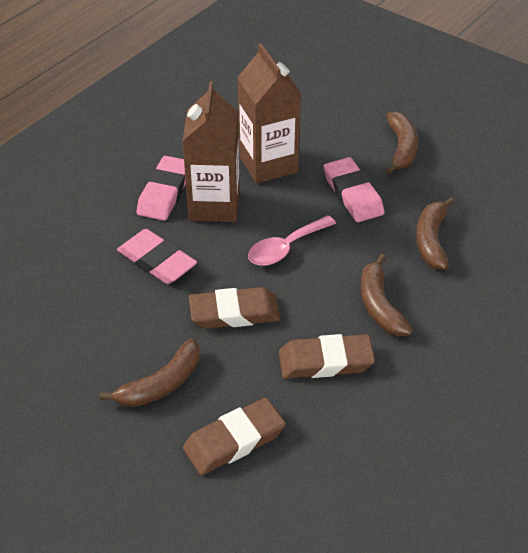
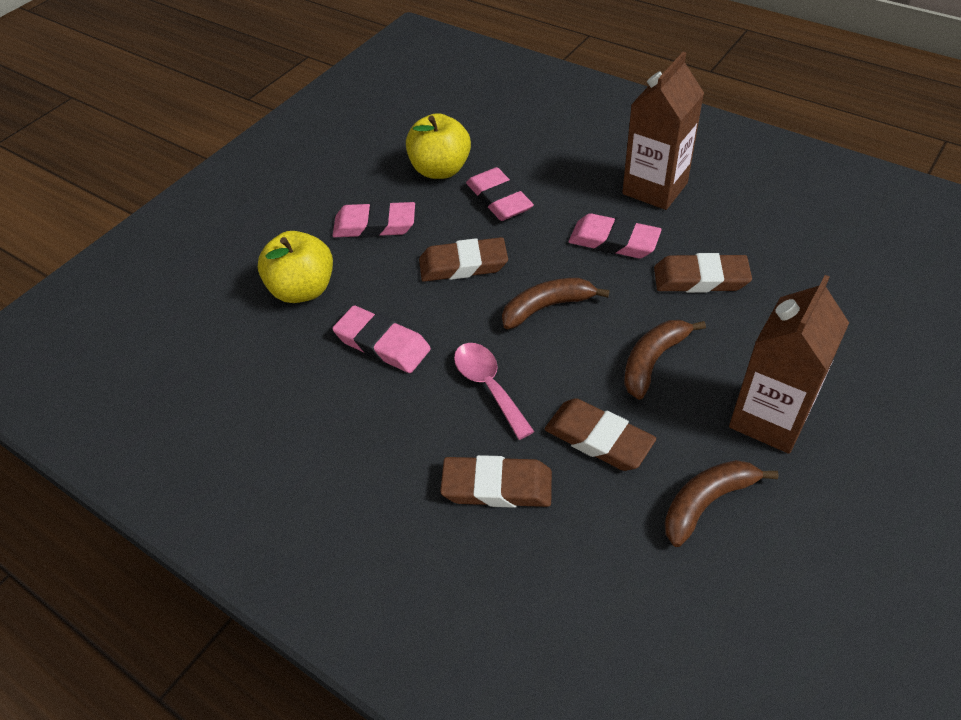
brown banana: [99,338,200,407] [361,254,413,336] [386,112,418,174] [416,197,455,270] = 4 -> [502,278,610,329] [624,320,706,400] [664,460,779,547] = 3
brown eraser: [183,398,286,475] [189,287,280,329] [279,334,375,379] = 3 -> [419,237,508,282] [440,455,552,508] [545,398,656,471] [654,253,752,293] = 4
pink eraser: [117,229,197,284] [137,156,186,221] [324,157,384,222] = 3 -> [332,201,415,238] [332,306,431,373] [466,167,534,221] [569,213,662,258] = 4
yellow apple: none = 0 -> [258,231,333,303] [406,113,471,179] = 2

